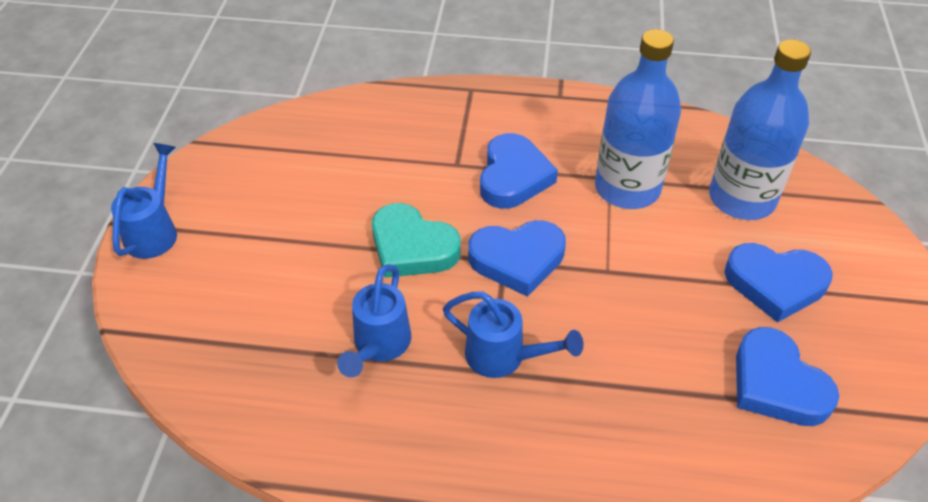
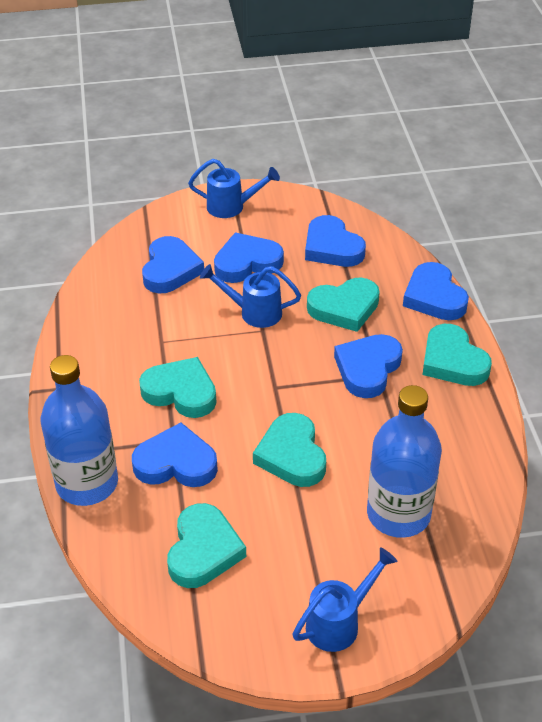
blue heart: [468,220,566,297] [480,133,558,209] [724,243,833,323] [736,327,839,426] = 4 -> [132,422,218,487] [142,236,204,293] [214,233,284,283] [305,215,366,267] [334,334,403,398] [403,262,469,320] = 6
turquoise heart: [372,203,461,278] = 1 -> [139,357,217,418] [167,503,246,588] [253,413,326,487] [307,278,380,332] [422,324,492,386] = 5

